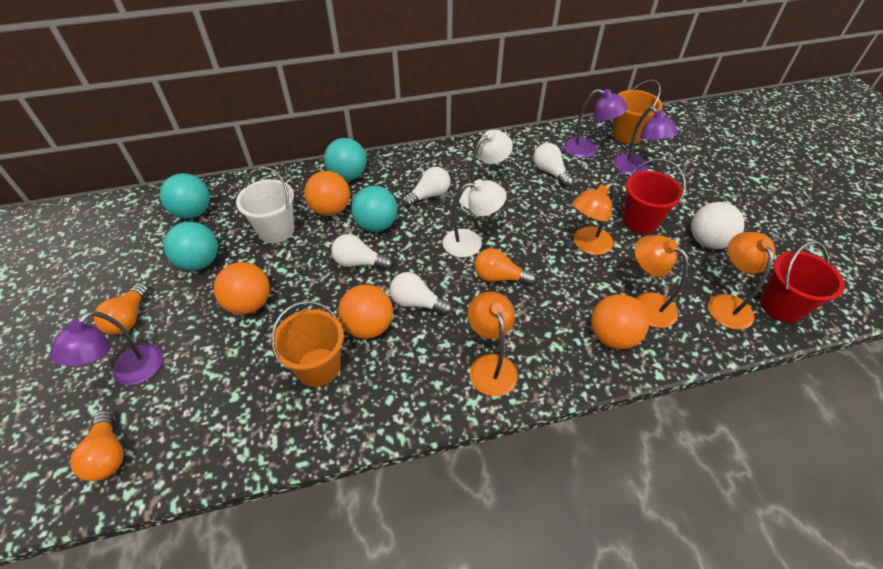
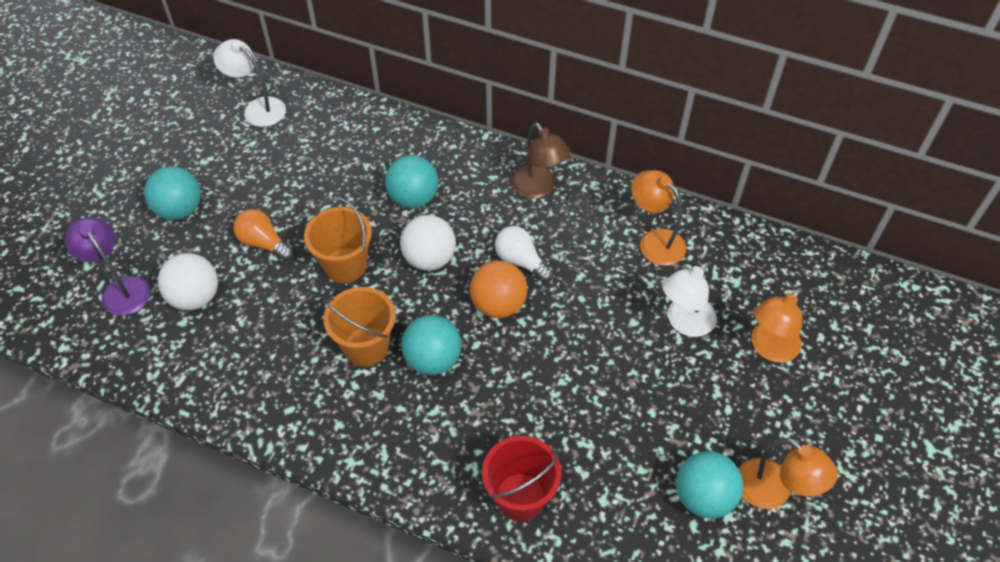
brown lamp: none = 0 -> [511,123,571,199] = 1
orange ball: [214,262,270,314] [304,171,350,216] [338,284,393,339] [591,294,649,350] = 4 -> [470,261,527,318] = 1
orange lamp: [468,291,518,396] [573,182,614,255] [635,235,688,328] [708,232,775,330] = 4 -> [631,170,686,266] [739,438,838,509] [752,288,803,363] = 3
orange light bulb: [70,410,124,481] [94,283,149,335] [475,248,536,285] = 3 -> [233,209,294,261] = 1
purple lamp: [49,311,163,385] [564,89,628,158] [613,107,678,175] = 3 -> [65,217,151,316] = 1
red bucket: [623,159,686,234] [760,241,845,323] = 2 -> [482,436,561,521] = 1
white ball: [691,202,745,249] = 1 -> [158,253,218,310] [400,215,456,271] = 2
white bucket: [236,167,294,243] = 1 -> none = 0
white light bulb: [331,234,392,270] [390,272,452,315] [402,167,450,207] [533,143,573,187] = 4 -> [495,226,553,283] = 1

